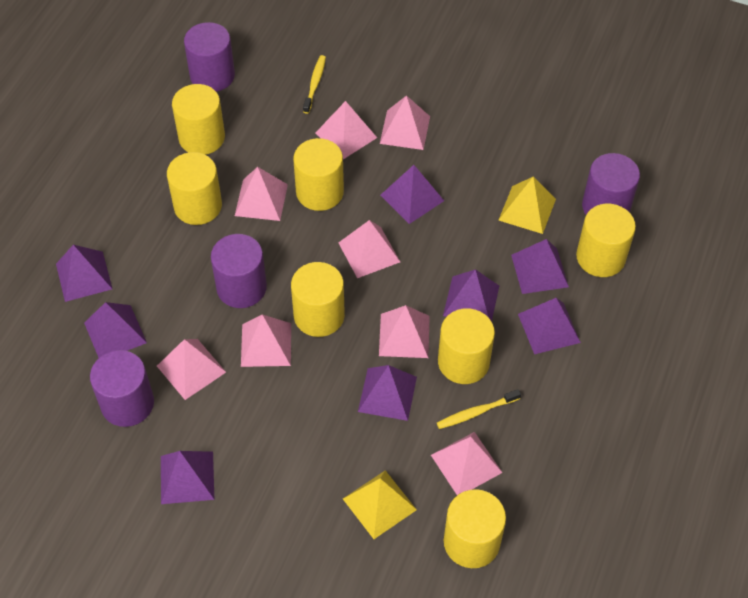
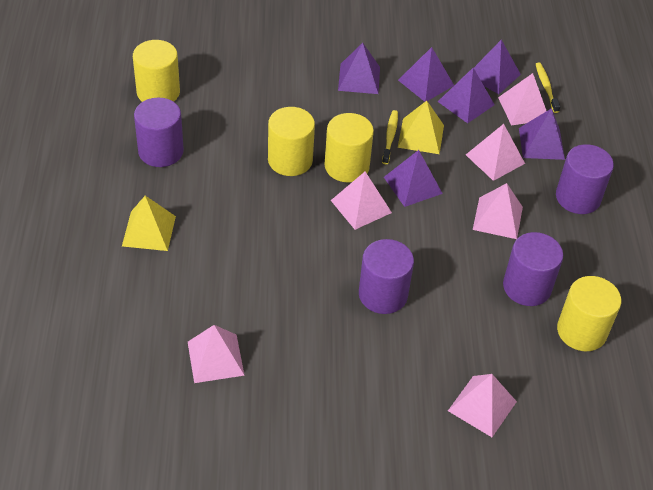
pink pyramid: [157,339,226,400] [235,167,288,221] [241,314,291,367] [316,101,377,159] [339,220,400,278] [379,305,430,358] [380,95,430,150] [431,432,503,495] = 8 -> [188,325,245,383] [331,172,392,230] [448,374,517,437] [466,124,525,181] [473,183,523,239] [498,73,546,125] = 6
purple pyramid: [56,245,112,302] [84,302,147,358] [161,451,214,504] [358,365,417,421] [380,165,444,224] [443,269,499,322] [511,239,569,294] [518,298,581,354] = 8 -> [338,43,380,94] [384,150,443,207] [398,47,454,102] [438,68,495,123] [474,40,521,94] [519,108,565,160] = 6
yellow cylinder: [167,152,222,225] [172,84,225,155] [291,262,345,337] [293,138,344,211] [438,308,495,384] [444,489,506,568] [576,204,636,277] = 7 -> [133,40,180,102] [268,107,315,176] [325,113,374,182] [557,276,621,351] = 4

